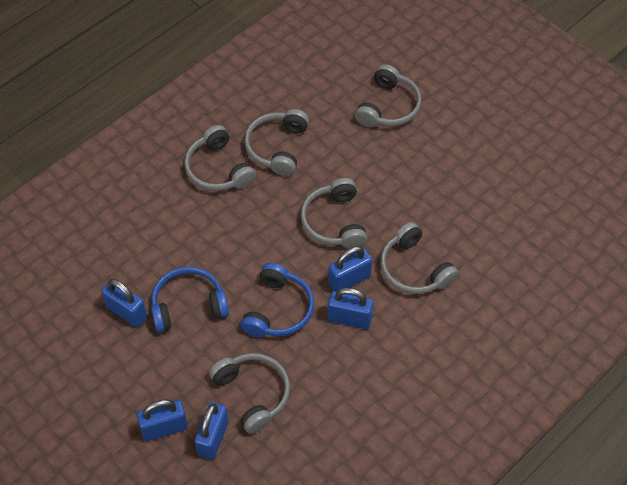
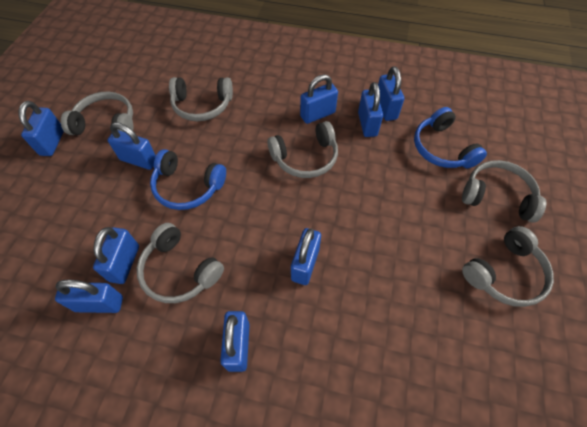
blue padlock: [101,279,147,327] [137,399,188,441] [195,402,229,460] [328,246,372,291] [328,287,373,329] = 5 -> [18,101,64,156] [55,280,123,313] [93,227,139,284] [108,122,156,170] [220,311,250,372] [291,228,321,285] [300,74,338,124] [358,82,383,137] [378,66,404,121] = 9

